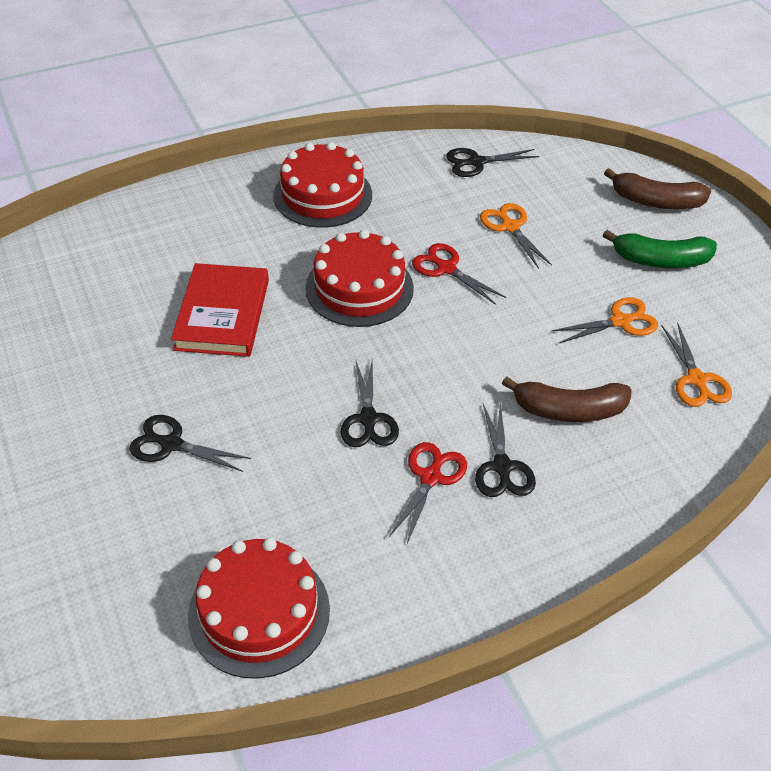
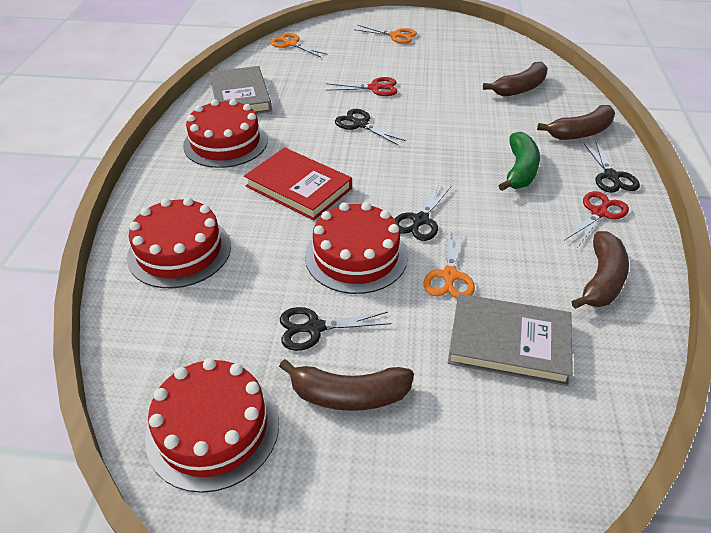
brown banana: [502,376,632,422] [604,168,711,209] = 2 -> [279,359,414,411] [483,61,548,97] [537,105,615,140] [572,231,629,309] = 4
grey book: none = 0 -> [209,66,272,114] [448,294,573,386] = 2
red cake: [188,538,330,679] [273,142,372,228] [305,230,414,327] = 3 -> [127,197,231,288] [145,358,279,493] [183,99,268,168] [305,202,408,294] = 4

